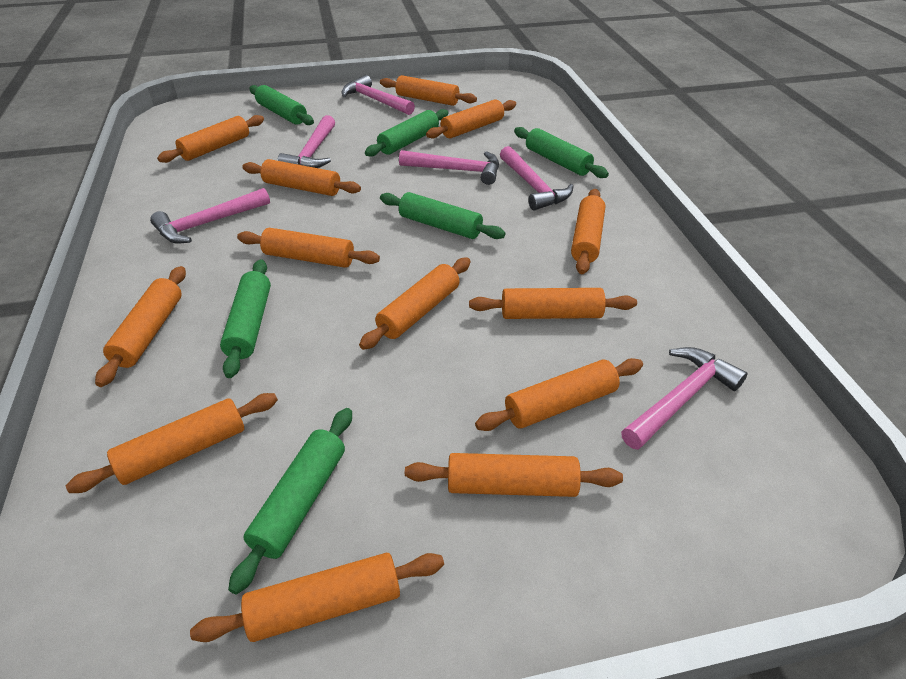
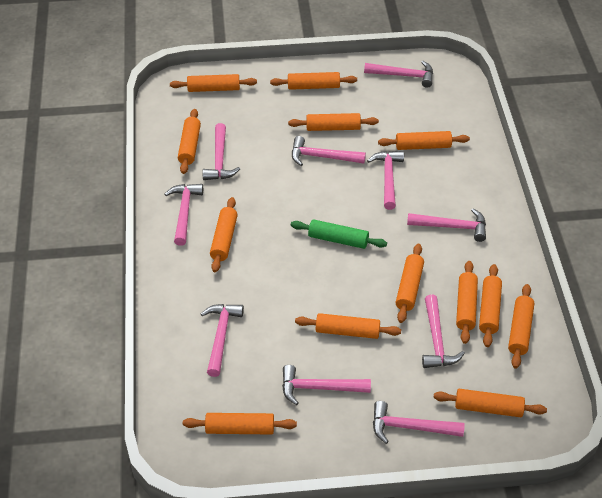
green rolling pin: [220,259,271,378] [228,408,352,594] [249,85,314,125] [365,109,448,157] [380,192,506,239] [514,127,609,178] = 6 -> [291,219,387,249] = 1
pink hammer: [150,188,270,244] [278,115,335,168] [342,75,415,115] [399,150,499,185] [500,146,574,211] [621,347,748,450] = 6 -> [165,184,203,246] [201,304,244,377] [203,123,240,180] [282,365,371,405] [292,136,366,166] [364,61,433,88] [367,151,404,210] [373,401,465,444] [407,208,486,242] [422,294,465,368] = 10

